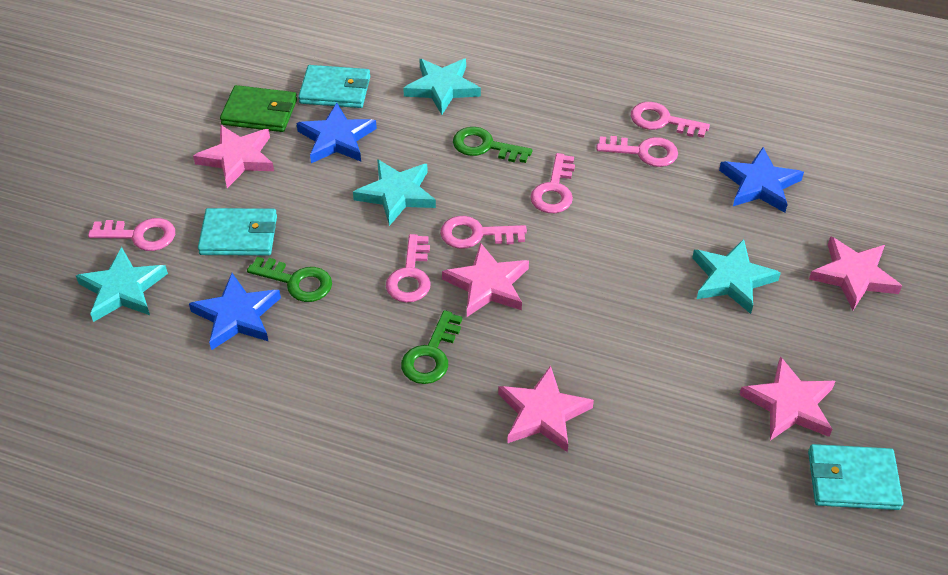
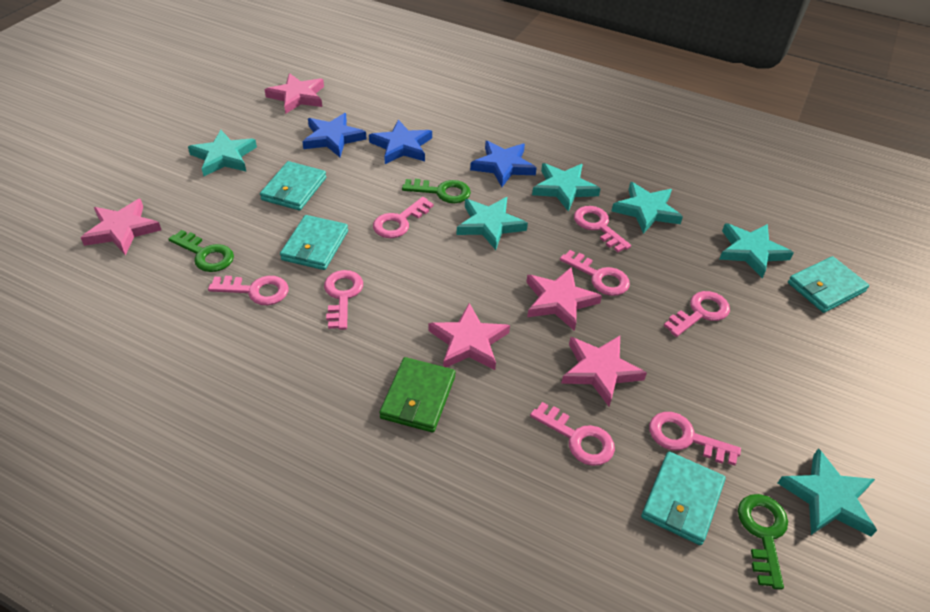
pink key: [88,218,175,251] [386,234,431,303] [440,216,527,249] [530,153,575,213] [596,136,678,167] [631,102,710,138] = 6 -> [208,276,288,305] [324,270,363,330] [373,197,434,238] [530,402,615,466] [560,250,630,296] [574,206,631,252] [649,412,741,466] [664,291,730,337] = 8
turquoise star: [76,247,168,322] [353,159,436,226] [403,59,481,115] [692,239,781,314] = 4 -> [188,130,257,176] [456,197,528,250] [532,163,601,211] [612,182,683,234] [719,223,794,278] [778,448,877,537] = 6
turquoise wallet: [198,208,277,256] [298,65,370,108] [808,444,904,510] = 3 -> [260,161,326,211] [280,215,348,270] [641,452,726,545] [788,256,869,313] = 4

